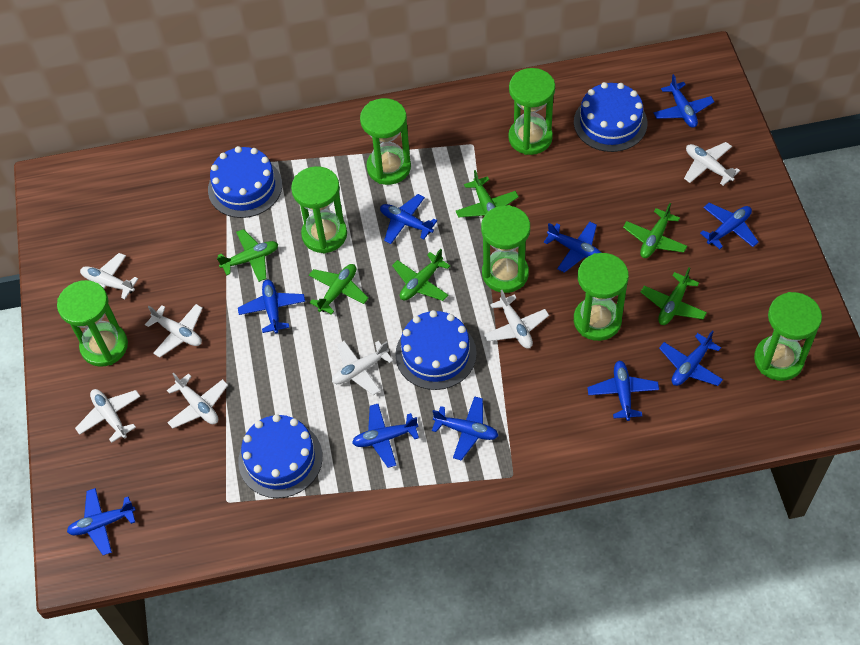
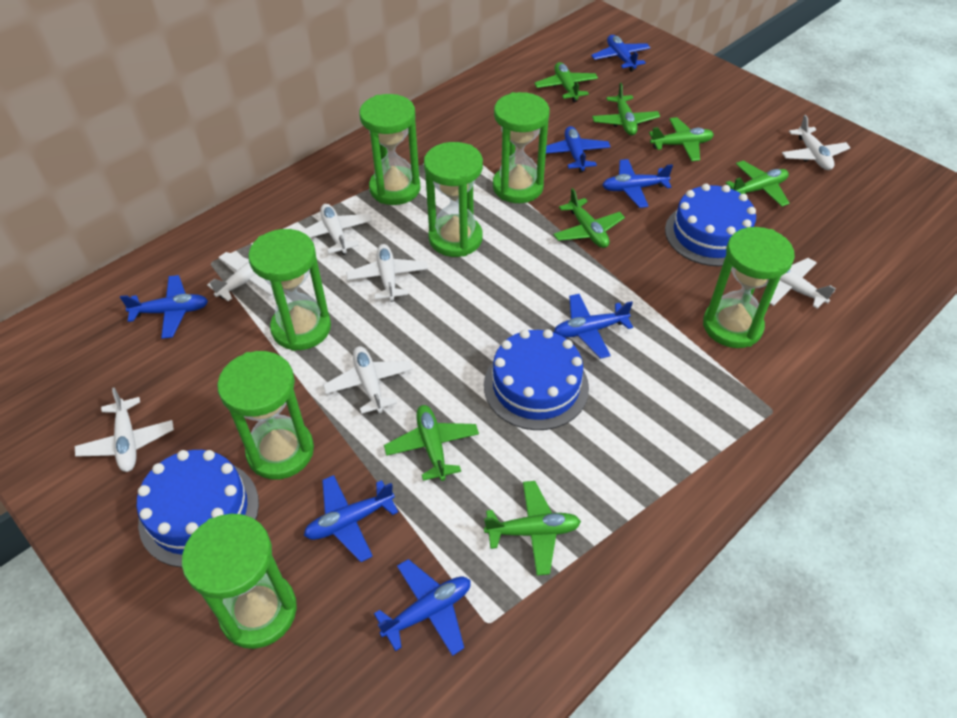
blue cake: [208,146,282,218] [238,414,323,498] [395,310,477,390] [574,82,647,152] = 4 -> [137,450,259,568] [484,329,589,430] [665,184,756,266] = 3
blue plane: [67,488,136,555] [238,279,305,334] [352,404,419,468] [380,194,437,244] [432,396,498,461] [544,221,602,273] [587,361,659,421] [653,74,714,128] [659,331,723,386] [700,203,759,249] = 10 -> [120,275,208,339] [304,475,398,562] [374,559,470,656] [546,126,611,173] [554,294,633,359] [591,35,651,72] [602,159,673,208] = 7
green plane: [217,229,278,282] [309,264,368,315] [392,249,450,301] [456,170,519,217] [623,203,687,258] [641,267,707,325] = 6 -> [384,405,479,481] [484,481,581,576] [534,62,598,102] [553,188,625,248] [592,83,660,135] [649,117,714,161] [726,161,789,207] = 7

